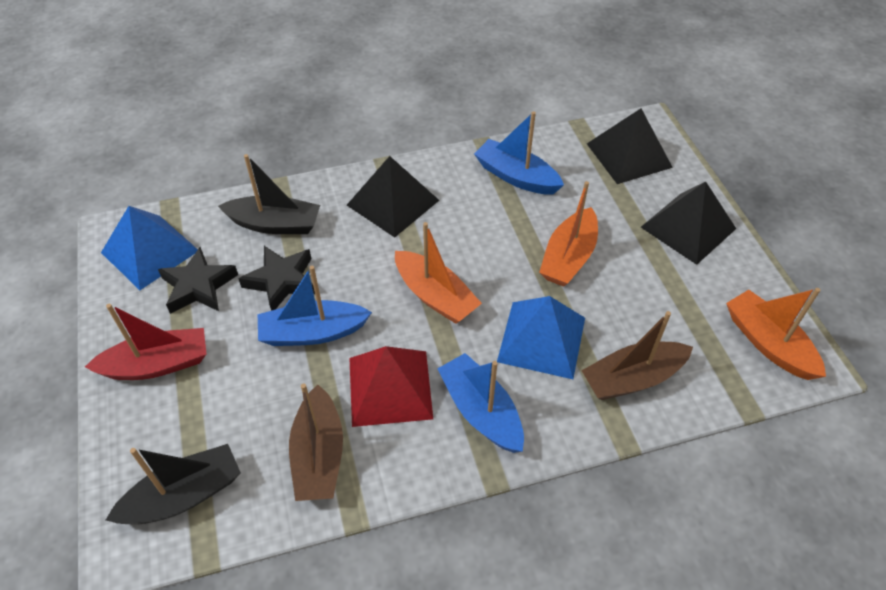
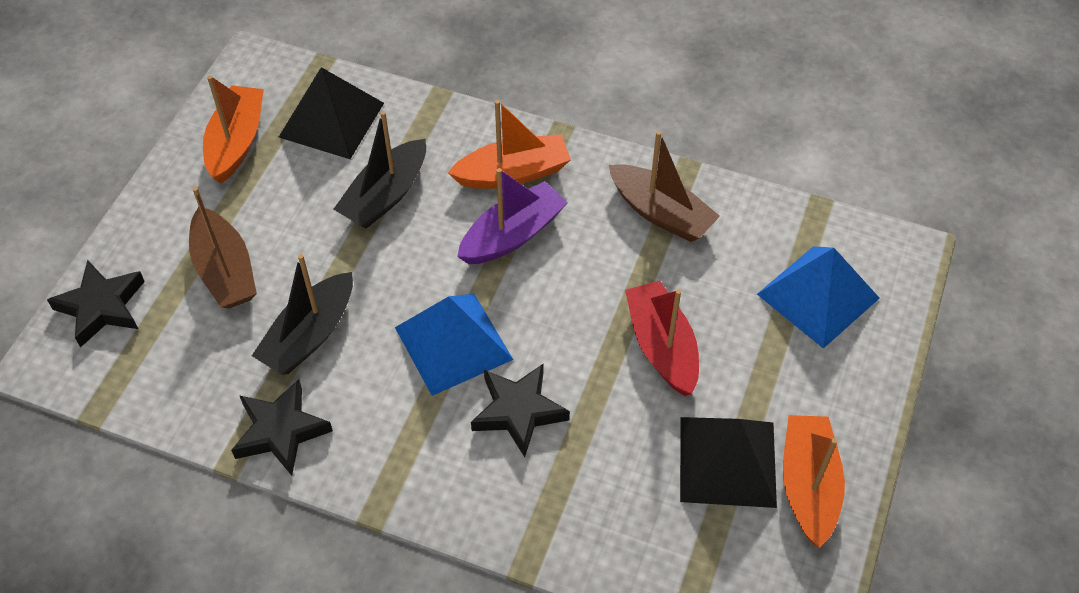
black pyramid: [347,156,439,238] [587,108,673,184] [641,182,736,265] = 3 -> [279,67,384,159] [680,417,777,508] = 2
black star: [158,247,238,314] [238,246,315,311] = 2 -> [47,260,145,348] [231,379,333,476] [471,363,570,457] = 3
blue boat: [258,266,372,346] [437,353,524,453] [474,111,564,195] = 3 -> none = 0
purple boat: none = 0 -> [457,168,568,264] = 1
red pyramid: [349,346,433,427] = 1 -> none = 0

